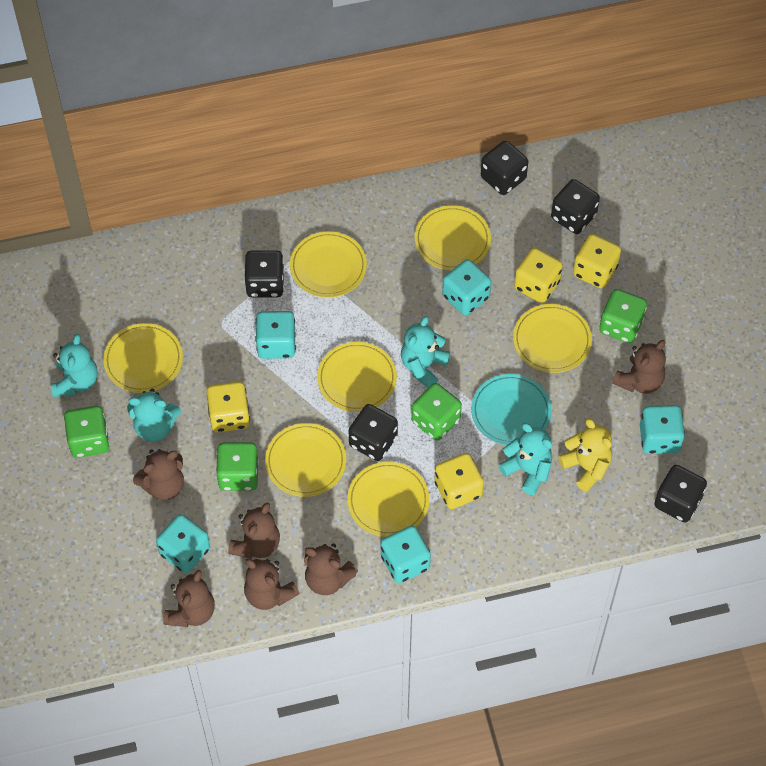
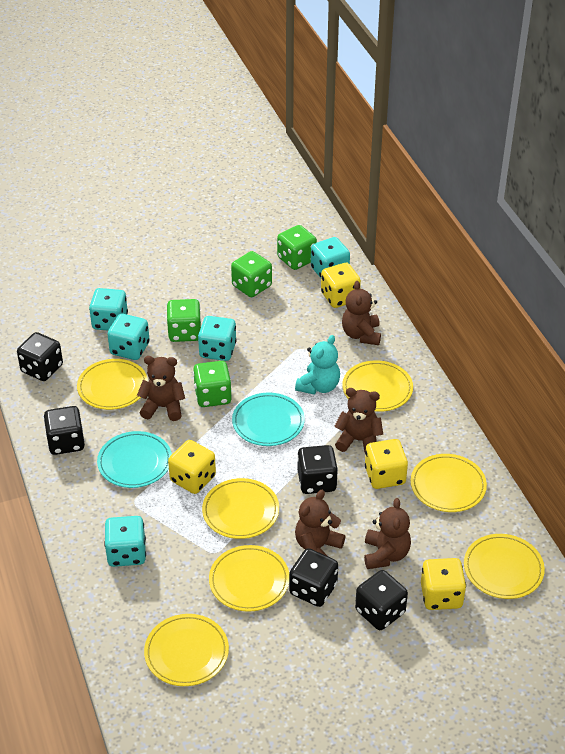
brown teddy bear: [133,449,184,501] [163,570,215,627] [228,502,280,559] [244,558,300,610] [304,543,358,595] [612,340,666,394] = 6 -> [137,356,185,421] [295,490,345,556] [334,388,383,454] [342,281,381,345] [364,498,411,569] = 5
turquoise plate: [471,374,552,445] = 1 -> [97,431,172,488] [232,393,305,446] = 2
turquoise teddy bear: [51,334,97,397] [127,389,181,442] [401,316,450,388] [498,423,552,495] = 4 -> [295,335,340,395] = 1
yellow teddy bear: [558,418,612,492] = 1 -> none = 0

